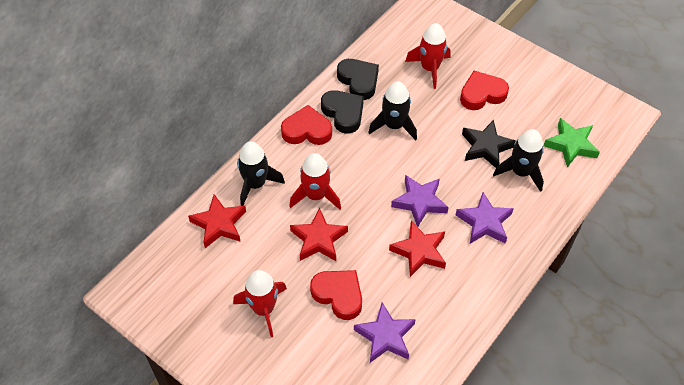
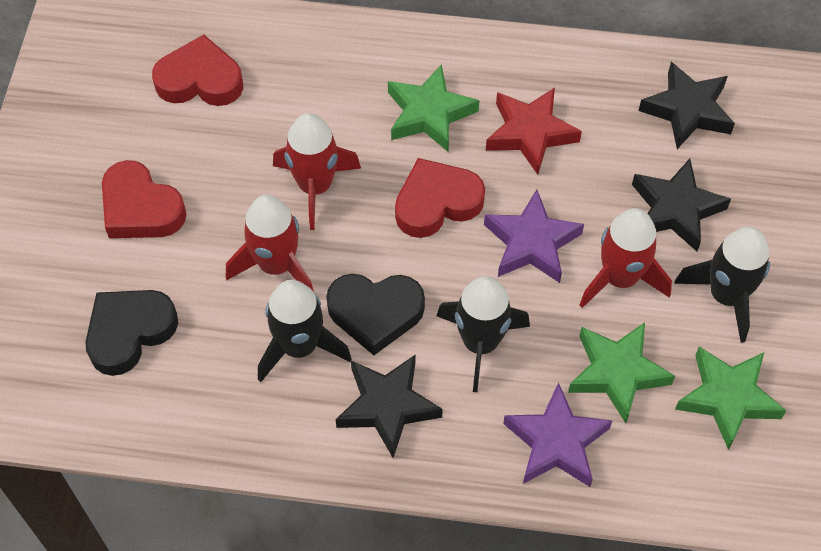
black star: [462,120,515,168] = 1 -> [336,354,443,458] [632,158,731,251] [639,62,735,149] = 3
green star: [543,118,600,168] = 1 -> [388,64,480,152] [568,322,675,423] [675,347,786,450] = 3
purple star: [354,303,416,363] [391,175,449,227] [456,192,514,244] = 3 -> [484,189,584,283] [503,382,613,487] = 2
red star: [188,194,246,248] [290,208,348,261] [389,221,446,277] = 3 -> [486,88,582,175] = 1

